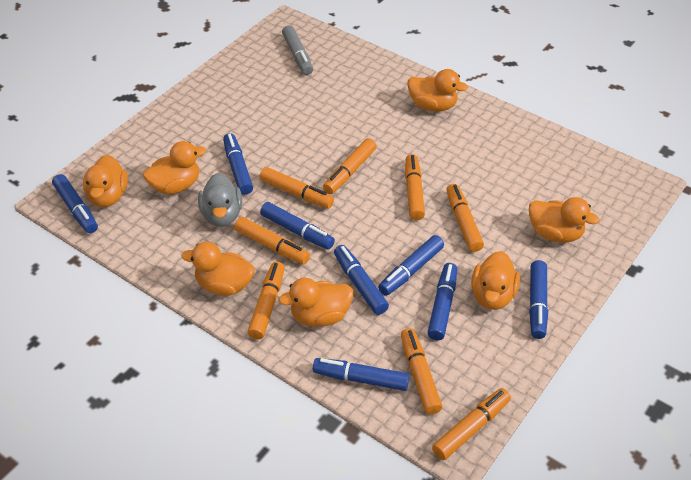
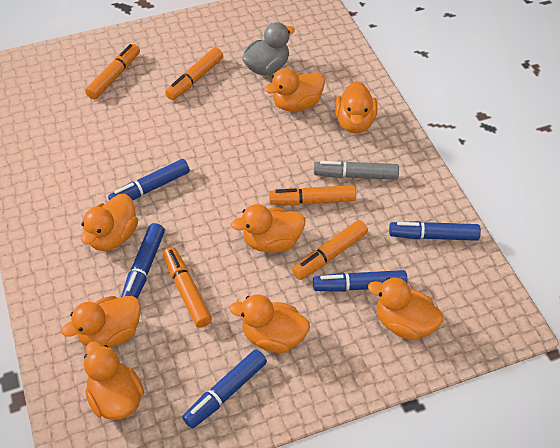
blue marker: [52,174,98,233] [223,133,253,195] [260,202,335,250] [313,358,410,391] [334,245,389,315] [378,235,444,296] [428,263,457,340] [529,260,548,339] = 8 -> [108,159,190,200] [121,223,165,298] [182,349,267,428] [313,270,408,292] [389,221,481,241] = 5
orange duck: [83,155,128,207] [143,141,206,194] [181,242,255,296] [279,278,353,327] [407,69,468,111] [471,251,520,310] [529,197,600,243] = 7 -> [62,296,141,348] [81,194,138,251] [84,341,144,420] [229,294,310,353] [231,204,305,253] [264,68,325,112] [335,81,378,133] [368,278,444,340] = 8
orange marker: [234,217,310,264] [248,262,285,340] [260,167,334,208] [323,138,377,194] [401,328,442,414] [405,154,425,220] [432,388,511,460] [446,184,484,252] = 8 -> [85,44,140,100] [163,247,212,328] [165,47,223,100] [269,185,356,205] [292,220,368,280] = 5

